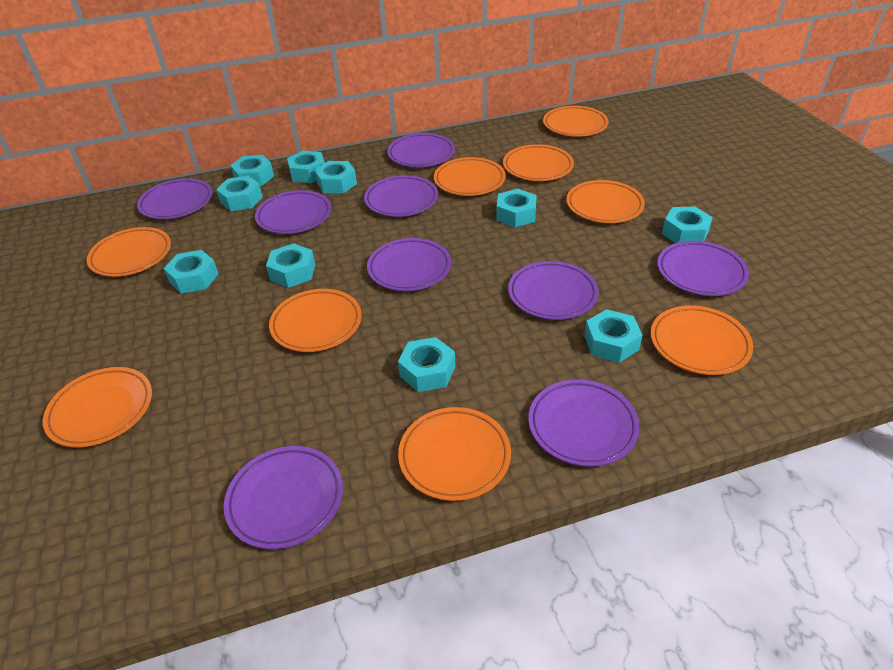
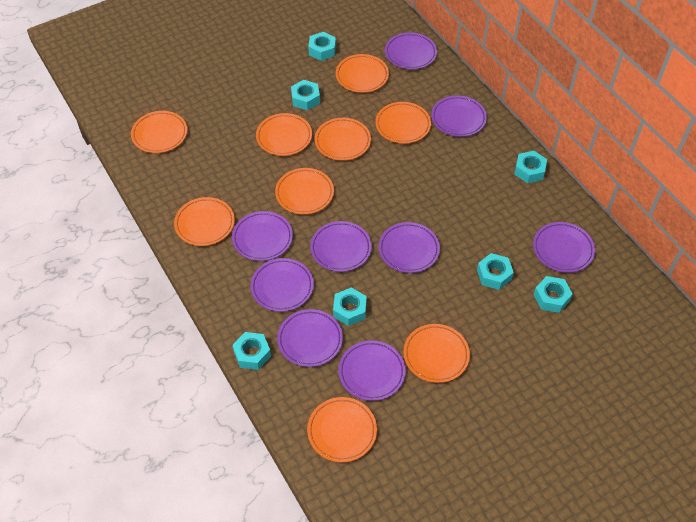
turquoise nut: [164,250,219,294] [216,176,263,211] [230,155,274,186] [266,243,315,288] [287,151,325,183] [315,161,357,193] [398,337,455,392] [496,189,537,228] [584,309,642,363] [662,207,713,243] = 10 -> [232,332,271,370] [291,80,320,110] [308,32,336,61] [333,287,367,326] [477,253,514,290] [514,151,547,183] [534,276,573,313] = 7

